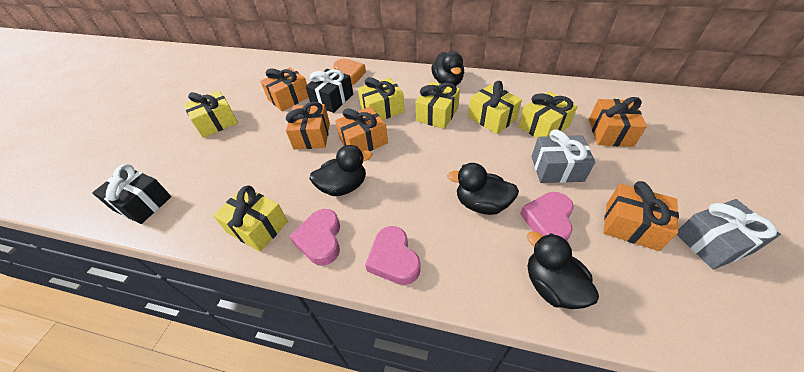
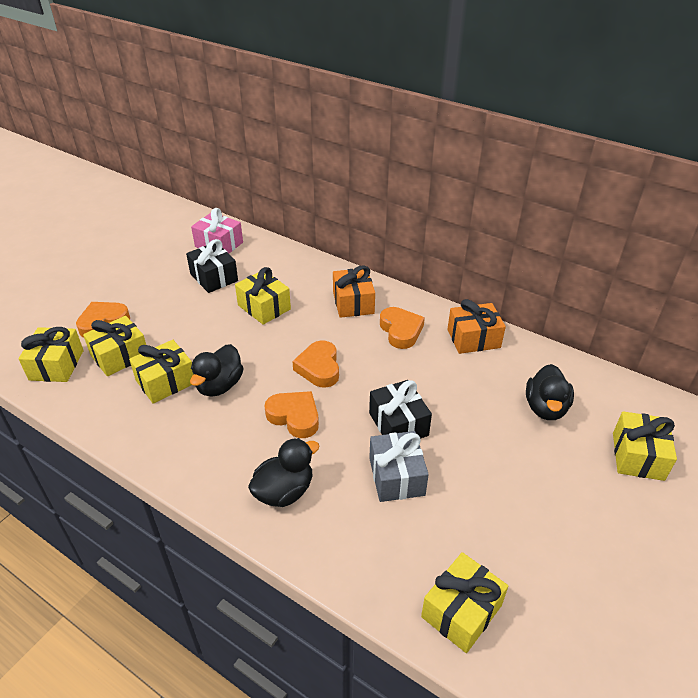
black duck: [309,145,373,196] [431,52,464,86] [447,163,519,215] [527,231,599,309] = 4 -> [190,344,243,397] [248,438,319,507] [526,364,574,420] = 3
grey gift: [532,129,595,183] [677,199,781,270] = 2 -> [369,431,429,502] = 1
orange gift: [260,67,309,111] [286,102,330,149] [335,107,388,151] [589,97,647,147] [603,181,679,251] = 5 -> [333,265,375,318] [447,299,506,354] = 2
orange heart: [333,58,366,85] = 1 -> [76,302,130,338] [264,391,319,438] [292,340,339,388] [380,307,425,349] = 4
pink gift: none = 0 -> [191,208,243,254] = 1
pink heart: [289,209,340,266] [365,226,421,285] [520,192,574,241] = 3 -> none = 0

